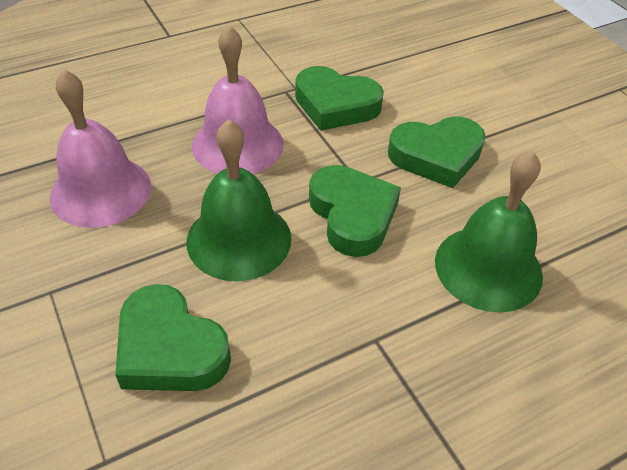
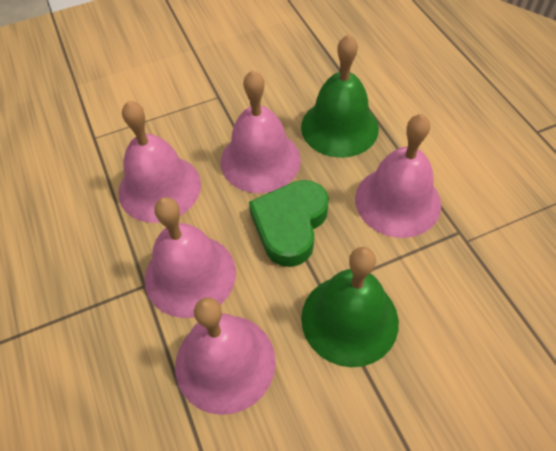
green heart: [115,284,231,391] [295,66,384,131] [309,165,401,257] [388,116,486,188] = 4 -> [249,180,329,267] = 1
pink bell: [50,70,151,228] [192,25,283,174] = 2 -> [118,101,201,223] [144,197,236,318] [175,297,276,415] [221,70,301,193] [355,114,441,238] = 5

